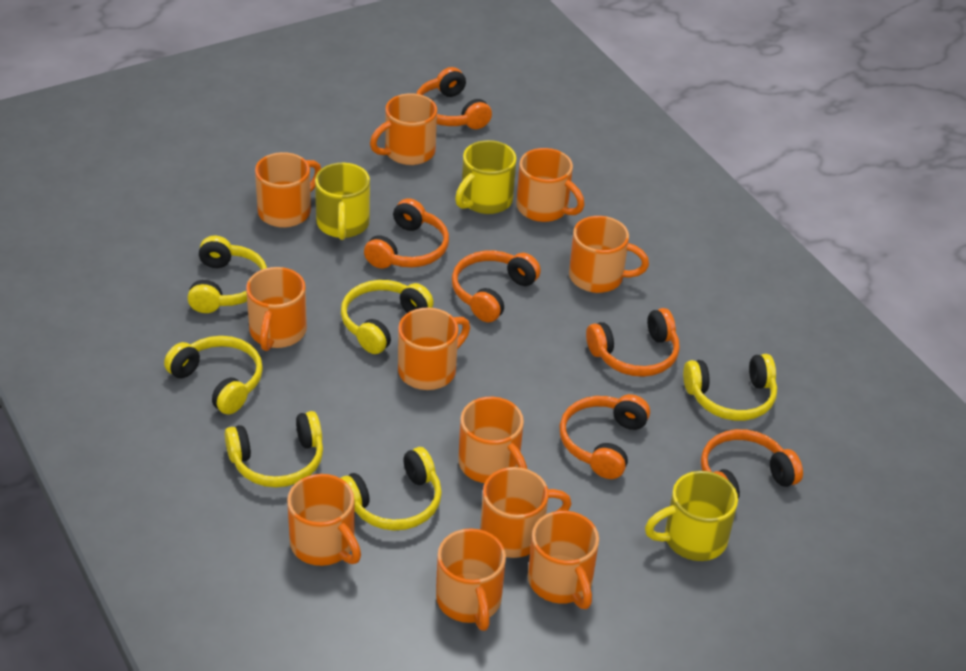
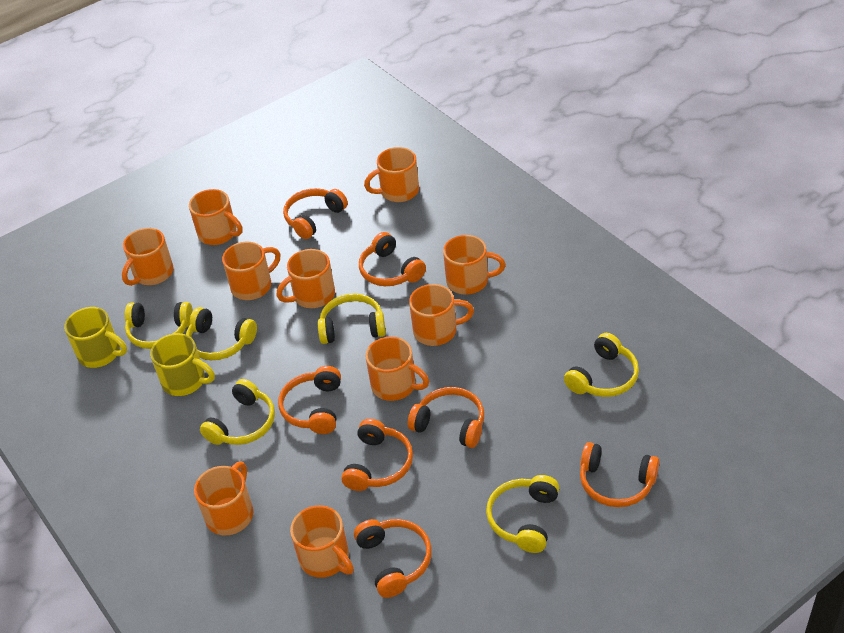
orange headphones: [364,198,449,269] [416,67,492,129] [452,251,541,323] [559,394,650,479] [586,308,680,377] [701,429,803,499] = 6 -> [278,366,341,434] [283,188,348,239] [341,419,413,491] [354,519,432,598] [359,232,426,286] [408,387,484,448] [580,442,660,507] = 7
orange mug: [246,267,307,351] [255,152,321,228] [287,474,361,566] [370,93,437,165] [398,307,470,390] [436,528,506,631] [458,397,527,483] [480,467,572,558] [516,148,585,222] [528,511,599,609] [569,216,649,293] = 11 -> [122,228,174,286] [189,189,243,245] [194,462,254,535] [222,242,280,300] [276,249,335,308] [290,505,354,578] [364,147,419,202] [366,336,429,401] [409,284,474,346] [443,235,506,295] = 10
yellow mug: [315,163,370,240] [455,140,517,214] [645,471,738,561] = 3 -> [64,307,127,368] [150,333,215,396] = 2

